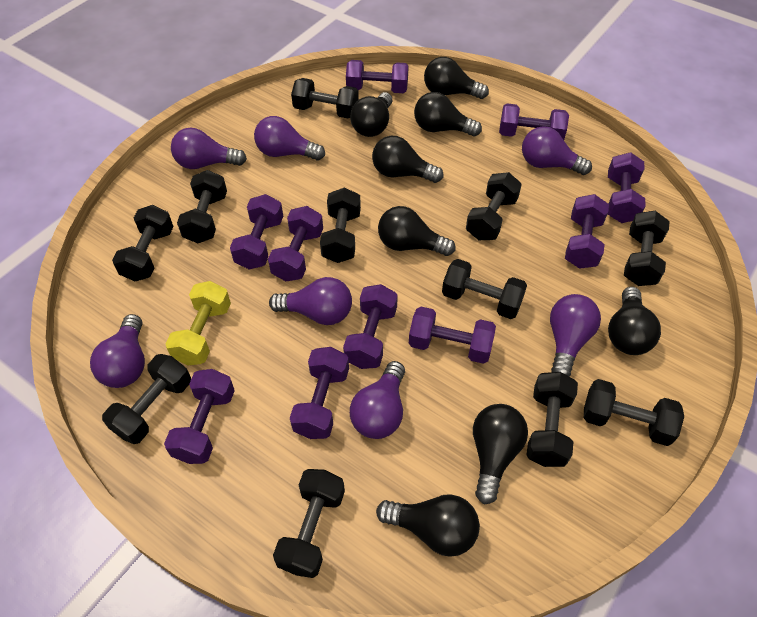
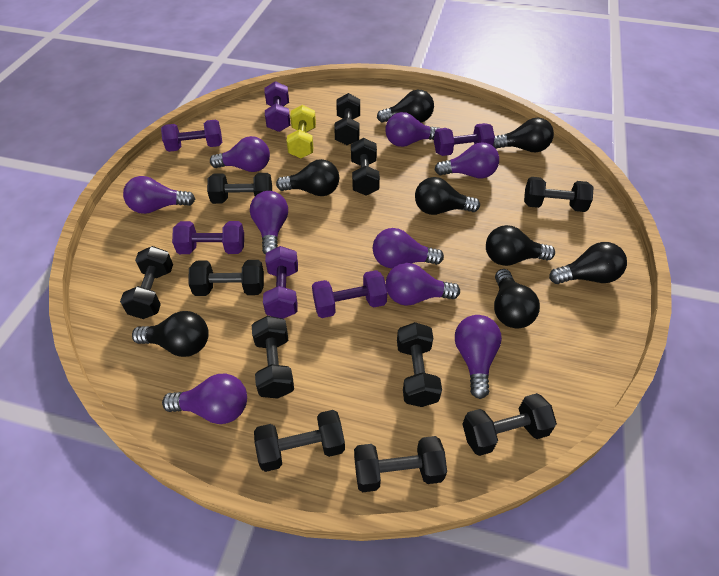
purple dumbbell: [164,369,235,464] [230,194,283,269] [268,206,323,281] [290,347,349,439] [343,284,398,369] [346,60,409,93] [409,307,496,364] [499,103,569,140] [565,194,609,269] [608,152,645,223] = 10 -> [161,120,222,152] [172,221,244,254] [263,246,298,319] [265,81,290,132] [312,270,387,318] [434,123,495,156] = 6
purple light bulb: [90,314,145,388] [171,128,247,169] [254,116,325,160] [269,277,352,325] [350,361,405,439] [522,126,592,175] [550,294,601,377] = 7 -> [123,176,195,214] [162,374,247,424] [210,136,270,172] [250,191,288,254] [373,228,444,268] [385,112,439,147] [386,263,460,306] [434,142,499,179] [455,315,502,399] = 9

